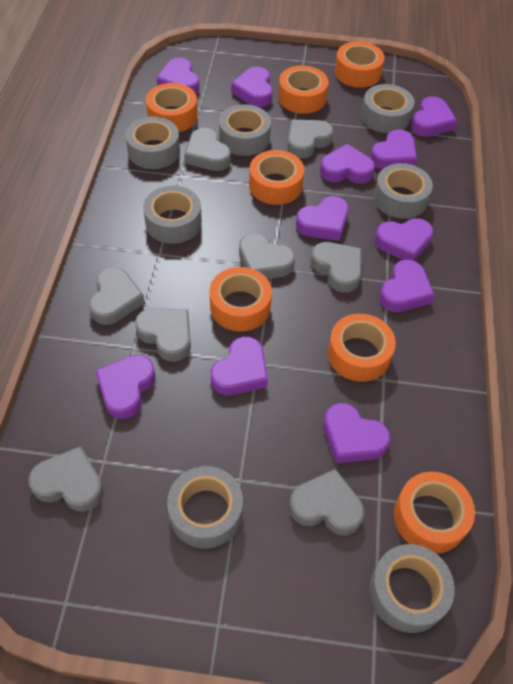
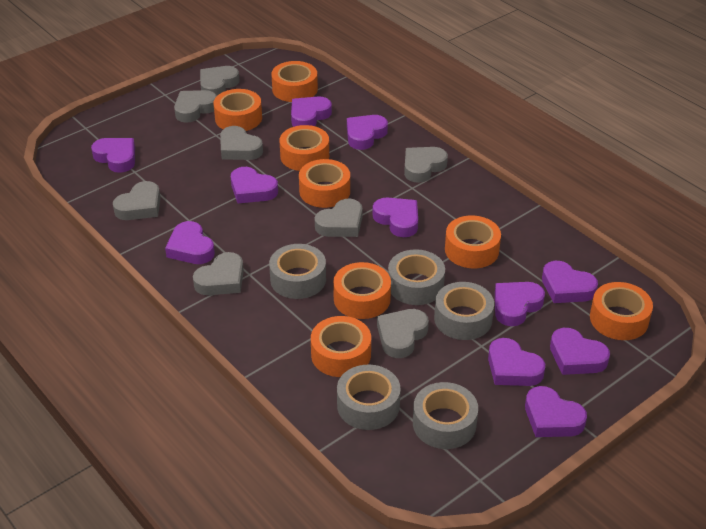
grey tape: [125,116,180,169] [143,186,202,244] [167,466,243,549] [219,104,271,156] [361,84,414,133] [369,544,455,633] [374,163,433,219] = 7 -> [269,244,326,299] [337,365,401,430] [388,249,445,305] [413,382,478,449] [434,282,494,340] = 5
orange tape: [146,83,198,132] [210,267,272,332] [249,150,304,205] [278,65,328,114] [328,314,396,382] [335,41,384,88] [394,472,475,554] = 7 -> [214,89,262,131] [271,61,318,102] [280,125,329,171] [299,159,350,208] [311,316,371,377] [333,262,391,319] [445,216,501,268] [590,282,653,340] = 8

